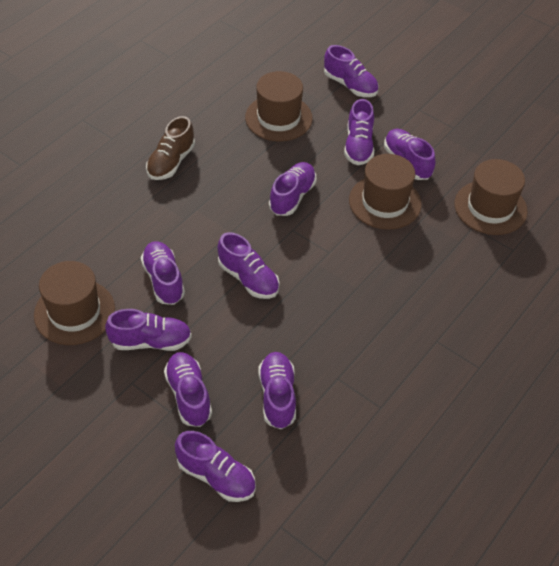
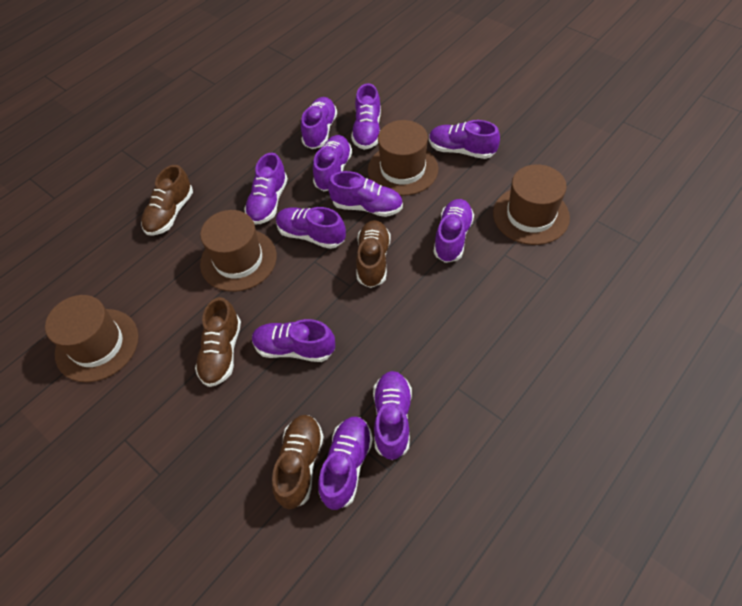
brown shoe: [146,116,195,180] = 1 -> [141,165,193,235] [195,297,241,387] [272,415,324,509] [356,220,391,288] = 4
purple shoe: [105,309,192,351] [141,241,185,305] [164,352,212,427] [175,431,256,502] [218,232,280,299] [258,352,296,429] [269,162,317,216] [324,45,378,97] [344,99,374,165] [384,129,435,180] = 10 -> [244,153,288,225] [252,319,335,362] [276,207,346,249] [301,97,337,149] [313,135,352,191] [318,417,373,510] [328,171,403,217] [351,83,381,150] [373,371,412,460] [429,120,500,159] [433,199,474,263] = 11

